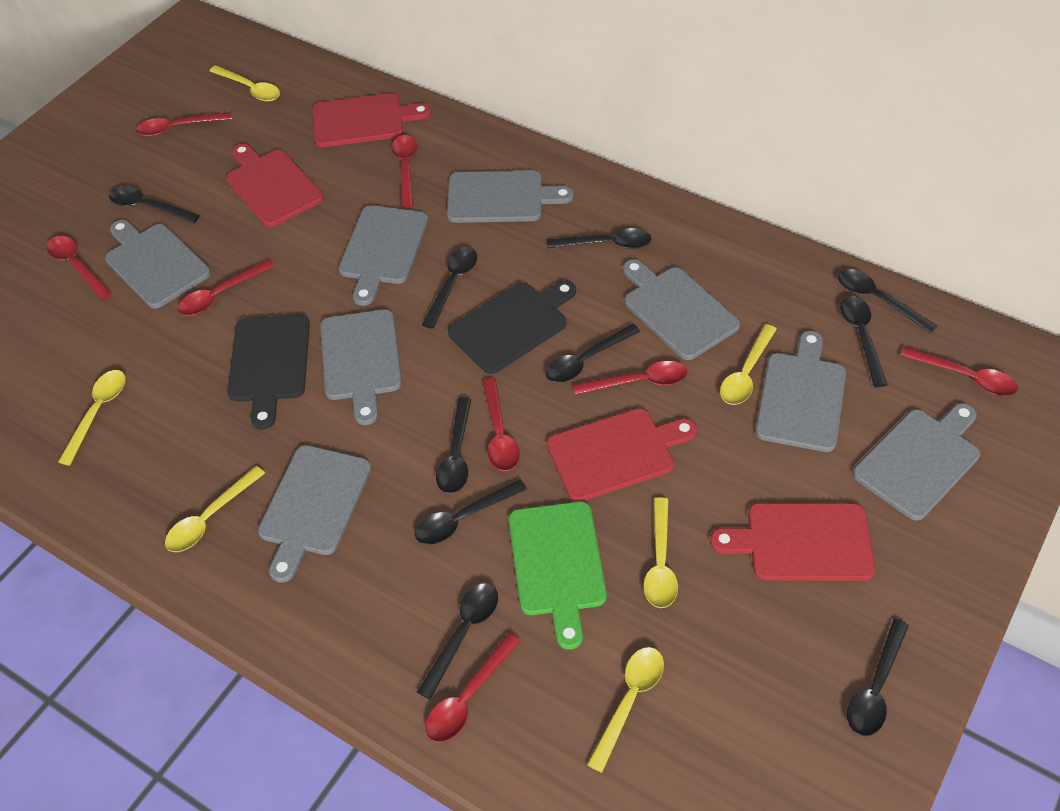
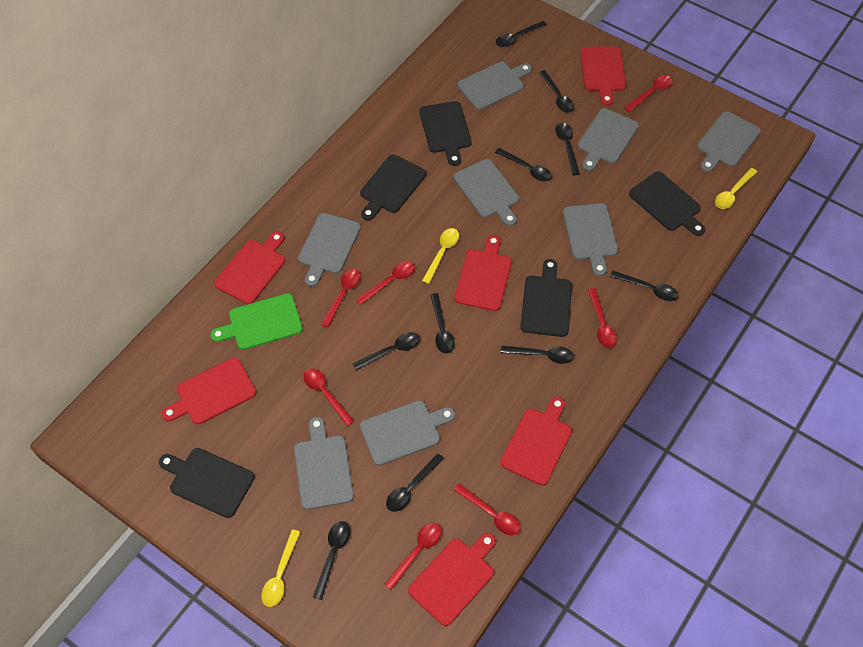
black cutting board: [227,315,310,430] [448,281,576,374] = 2 -> [159,448,255,518] [360,155,426,221] [419,101,471,166] [520,259,572,337] [629,171,705,236] = 5
red cutting board: [226,143,324,227] [312,93,431,147] [547,408,697,502] [710,503,875,581] = 4 -> [162,358,256,425] [214,231,285,304] [408,533,496,626] [454,235,512,311] [500,397,572,486] [580,46,626,106] = 6
red spoon: [47,236,112,300] [136,112,232,137] [178,259,274,316] [392,135,417,208] [425,632,521,742] [482,378,520,471] [573,361,687,395] [900,346,1018,396] = 8 -> [303,369,354,426] [321,269,361,327] [356,261,415,305] [384,523,442,590] [453,483,521,536] [588,288,617,348] [624,76,673,112] = 7
yellow spoon: [58,370,126,466] [165,466,265,552] [210,65,280,102] [587,647,664,773] [643,497,678,608] [720,324,777,405] = 6 -> [262,529,300,607] [422,228,459,284] [715,168,757,209] = 3

